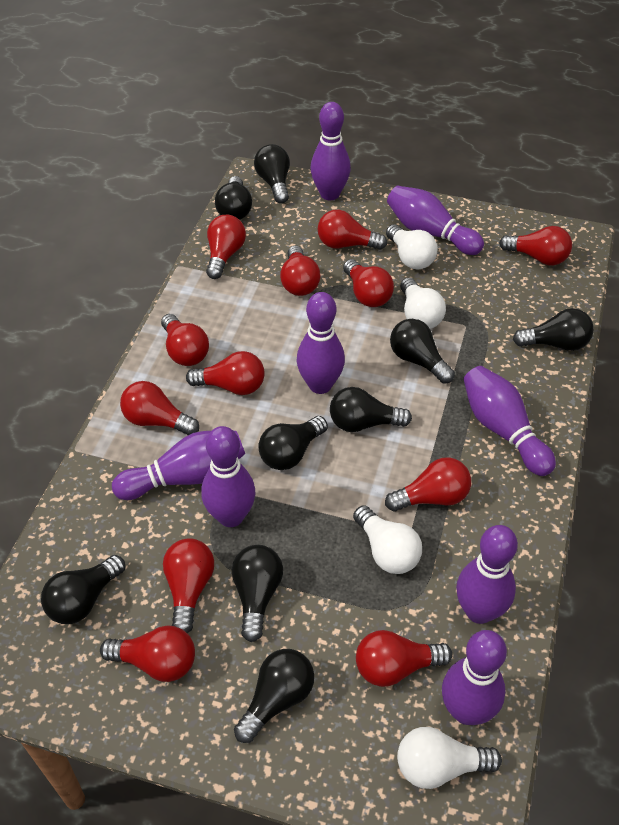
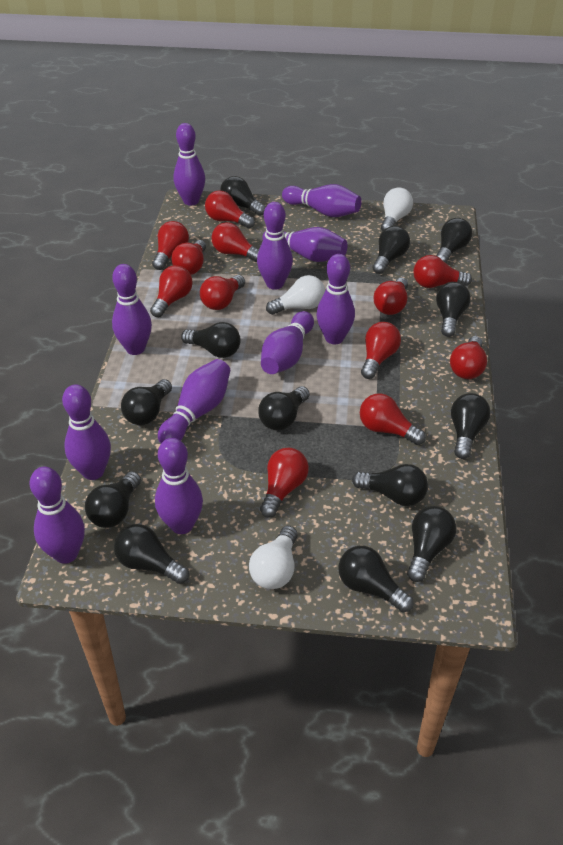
black light bulb: [41,555,125,624] [215,176,252,220] [232,545,283,642] [234,649,314,743] [254,144,290,203] [258,416,328,470] [330,387,412,432] [390,319,455,384] [513,308,594,351] = 9 -> [85,471,141,528] [114,524,189,584] [121,379,172,425] [181,322,241,358] [220,176,266,216] [258,386,310,431] [339,546,414,612] [352,464,428,506] [372,226,410,274] [407,506,456,582] [436,218,472,263] [436,282,471,337] [451,393,491,459] = 13
purple bowling pin: [112,431,245,500] [201,426,256,527] [297,292,345,394] [311,102,351,200] [387,186,484,255] [442,630,507,725] [456,525,518,624] [464,366,556,476] = 8 -> [30,467,85,564] [62,384,111,480] [112,264,152,355] [155,438,203,534] [158,359,230,443] [173,123,205,206] [257,202,293,290] [261,311,314,374] [262,227,347,262] [282,184,361,217] [317,254,355,344] = 11
white light bulb: [353,505,422,574] [386,224,437,269] [397,727,502,789] [400,278,446,329] = 4 -> [249,526,298,589] [266,275,325,315] [381,187,413,231] = 3

